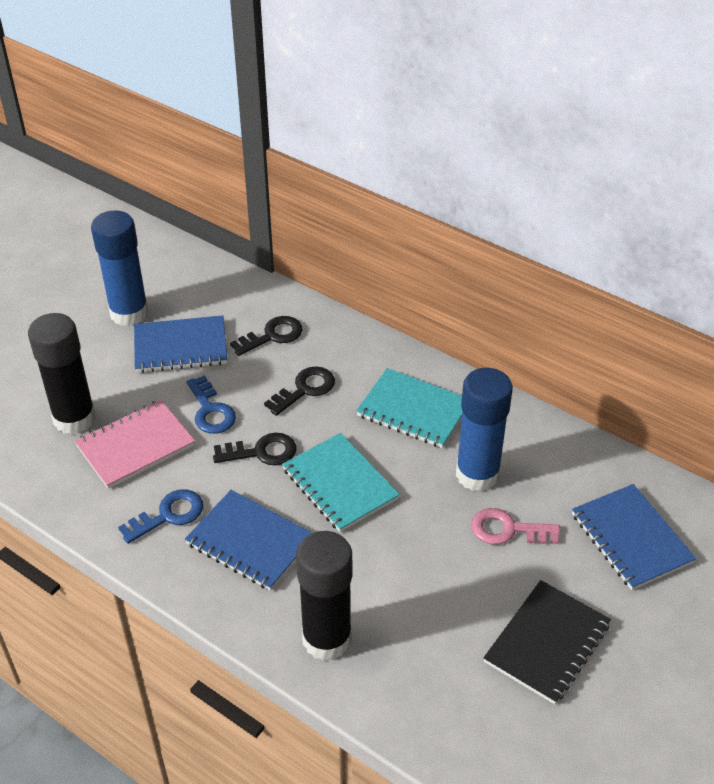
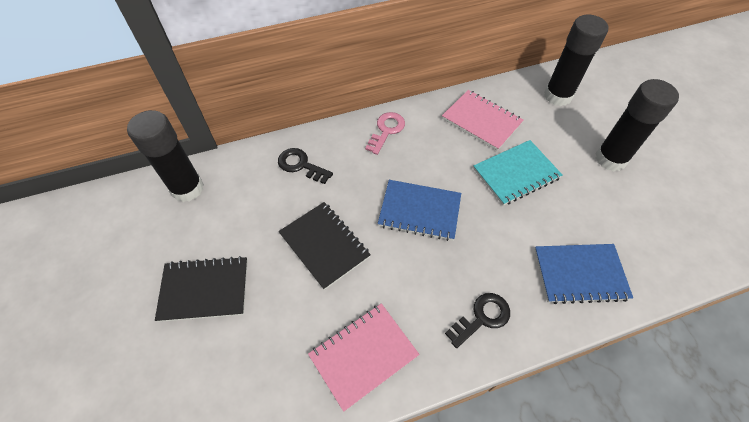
black glue stick: [28,313,96,435] [296,531,352,661] = 2 -> [127,110,204,202] [544,15,608,106] [595,79,679,171] = 3
black key: [213,433,296,465] [230,316,303,356] [264,366,335,416] = 3 -> [278,148,333,184] [445,293,510,348] = 2
black notebook: [484,580,611,704] = 1 -> [155,256,248,322] [279,202,371,290] = 2
blue glue stick: [91,211,149,326] [456,368,513,492] = 2 -> none = 0
blue key: [118,489,203,544] [187,375,236,434] = 2 -> none = 0
blue notebook: [134,315,227,373] [185,490,312,591] [572,484,696,590] = 3 -> [378,180,461,241] [534,244,633,304] = 2
pink notebook: [75,400,195,489] = 1 -> [308,303,420,412] [442,90,524,151] = 2
turquoise notebook: [282,433,400,532] [356,368,462,448] = 2 -> [473,140,562,206] = 1

